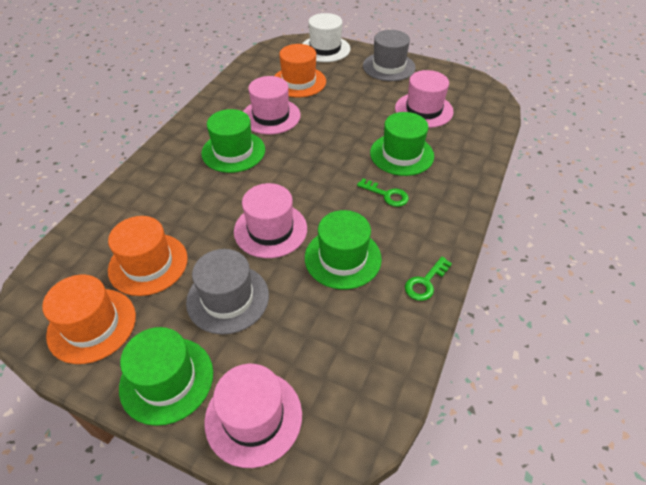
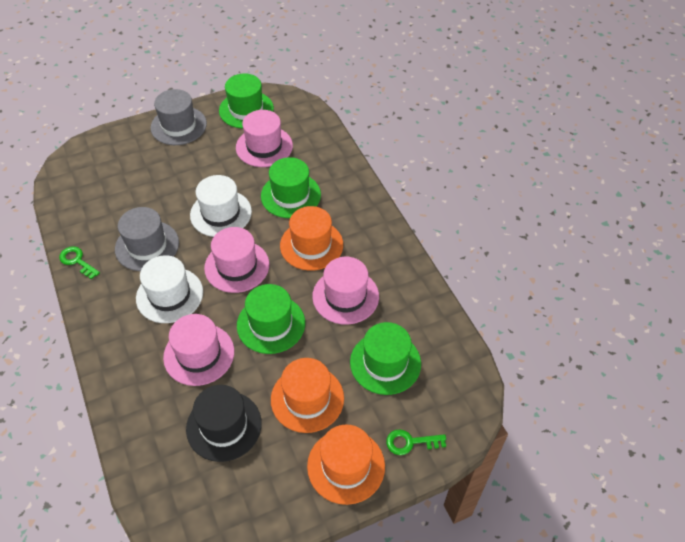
black hat: none = 0 -> [186,385,262,462] = 1
white hat: [302,13,351,62] = 1 -> [136,255,203,323] [190,175,252,237] = 2

